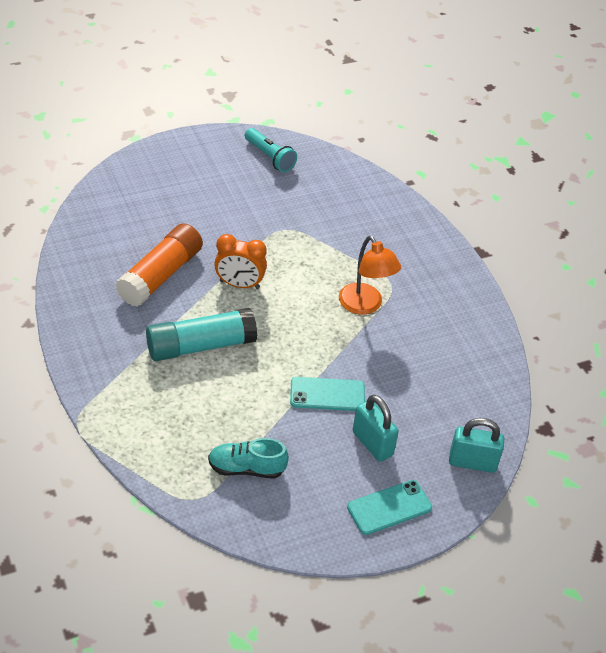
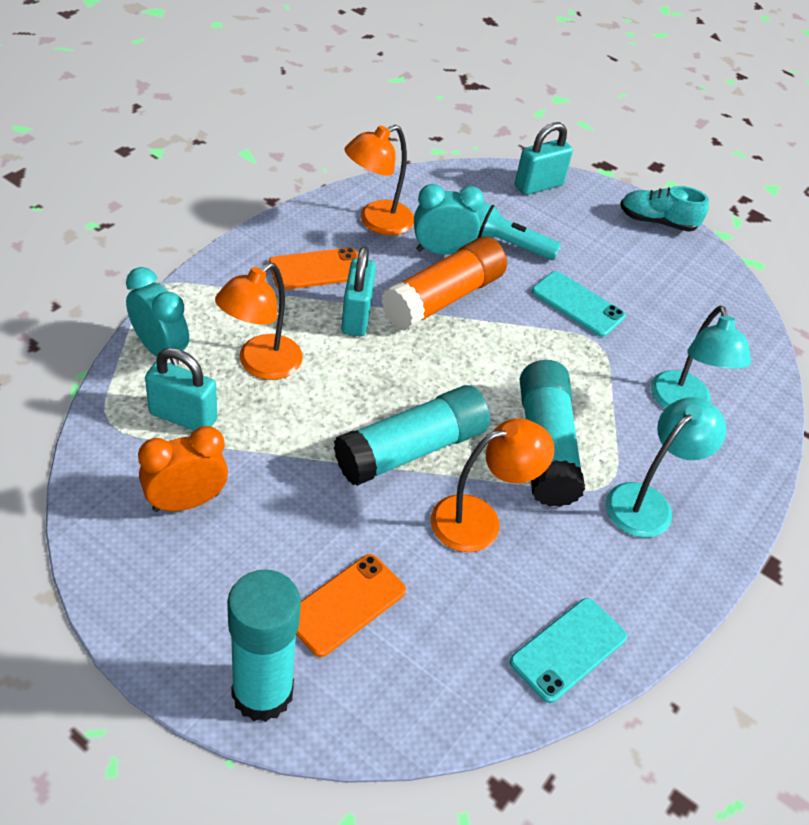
orange lamp: [339,236,401,315] = 1 -> [215,262,303,380] [345,125,414,236] [431,418,554,552] = 3
orange phone: none = 0 -> [269,247,358,290] [296,554,406,657] = 2
turquoise clock: none = 0 -> [126,267,189,366] [414,184,484,255] = 2
turquoise glue stick: [146,308,258,361] = 1 -> [227,569,301,722] [334,385,490,486] [520,360,585,507] = 3
turquoise lamp: none = 0 -> [606,397,727,538] [651,305,751,409] = 2
turquoise padlock: [353,395,399,462] [449,418,504,473] = 2 -> [145,348,217,431] [341,246,376,337] [515,122,573,195] = 3

